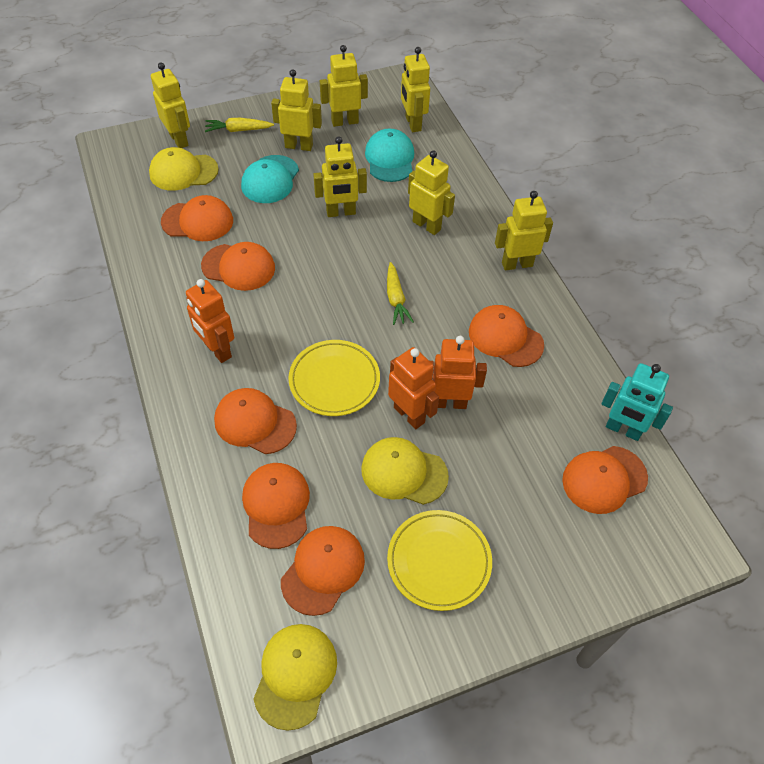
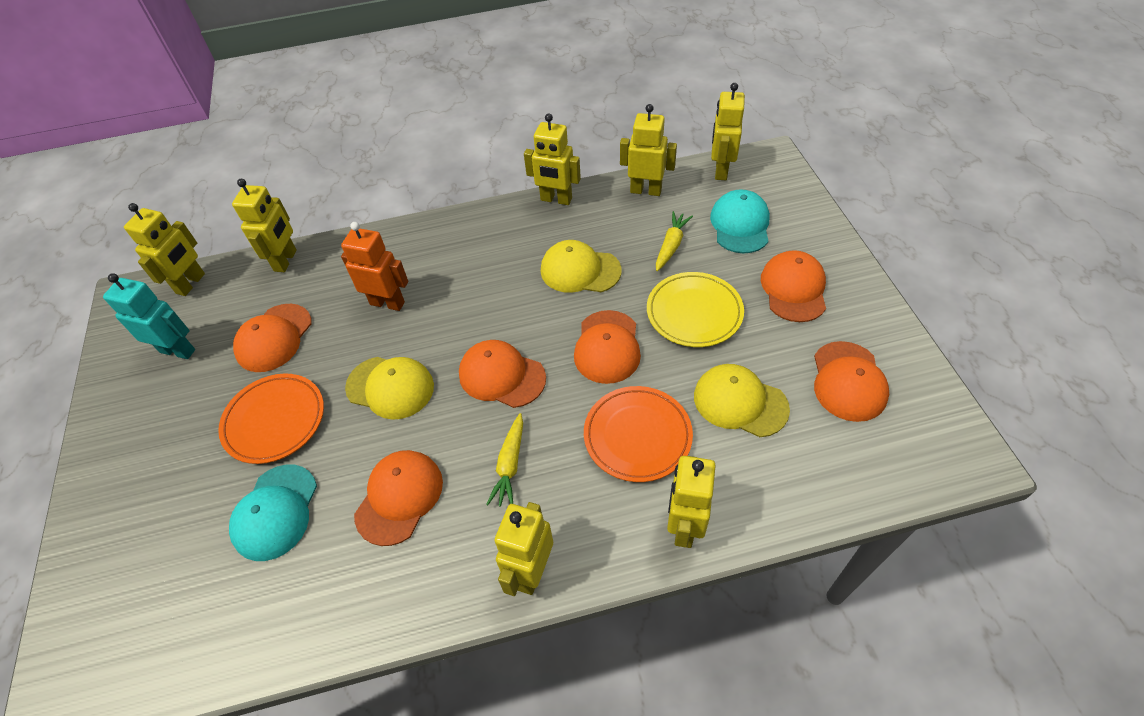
orange cap: [161,195,233,241] [201,242,275,291] [214,388,297,454] [242,463,310,549] [281,526,365,616] [469,305,544,367] [562,446,648,514] = 7 -> [233,304,312,372] [354,450,443,546] [459,340,546,408] [574,310,641,384] [761,250,826,322] [814,341,889,422] = 6
orange plate: none = 0 -> [218,374,324,464] [584,386,693,482] = 2
orange robot: [186,279,234,363] [388,347,439,429] [430,336,487,409] = 3 -> [341,222,408,311] = 1
yellow plate: [288,340,380,416] [387,510,492,611] = 2 -> [647,272,744,347] = 1

